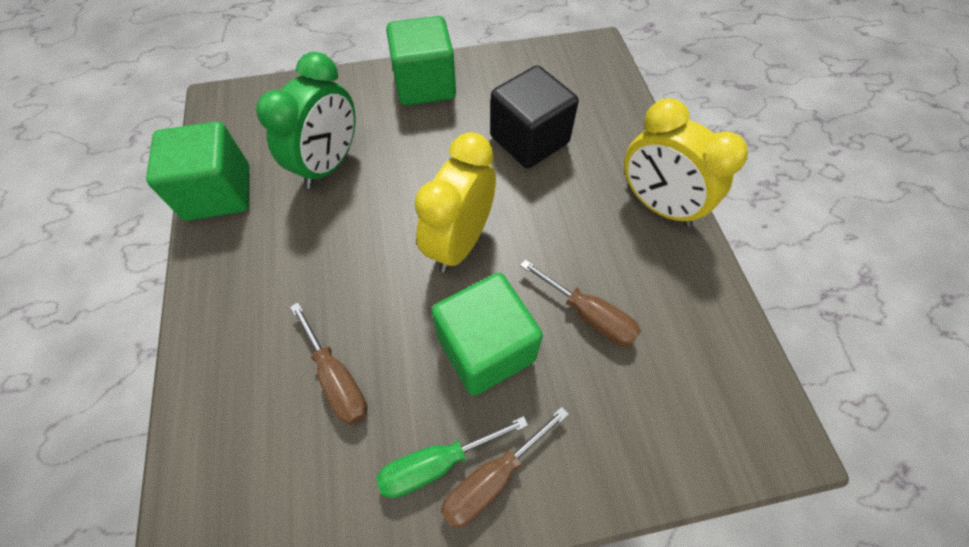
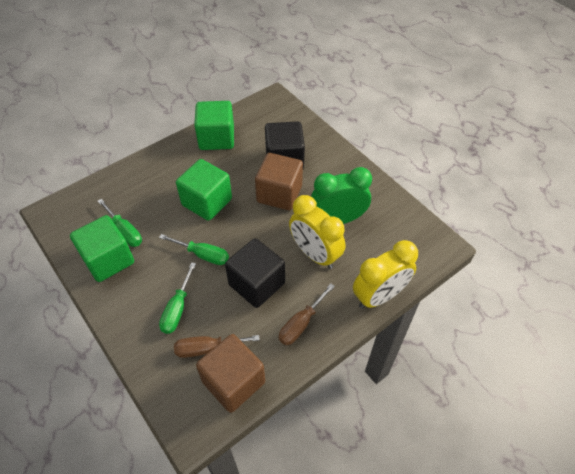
black cube: [490,65,579,168] = 1 -> [225,238,285,308] [265,121,305,169] = 2
brown cube: none = 0 -> [196,334,265,413] [255,153,303,210] = 2
brown screwdriver: [290,302,367,425] [441,407,569,528] [520,260,641,347] = 3 -> [174,335,260,358] [279,284,335,345] = 2
green screwdriver: [376,416,528,498] = 1 -> [98,199,142,247] [159,234,229,265] [159,262,196,334] = 3

